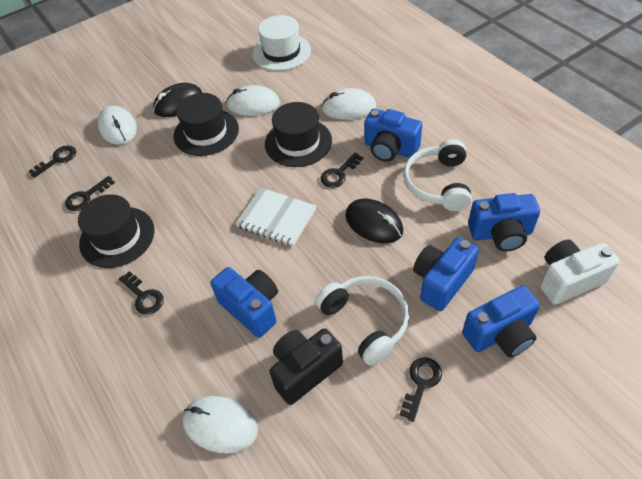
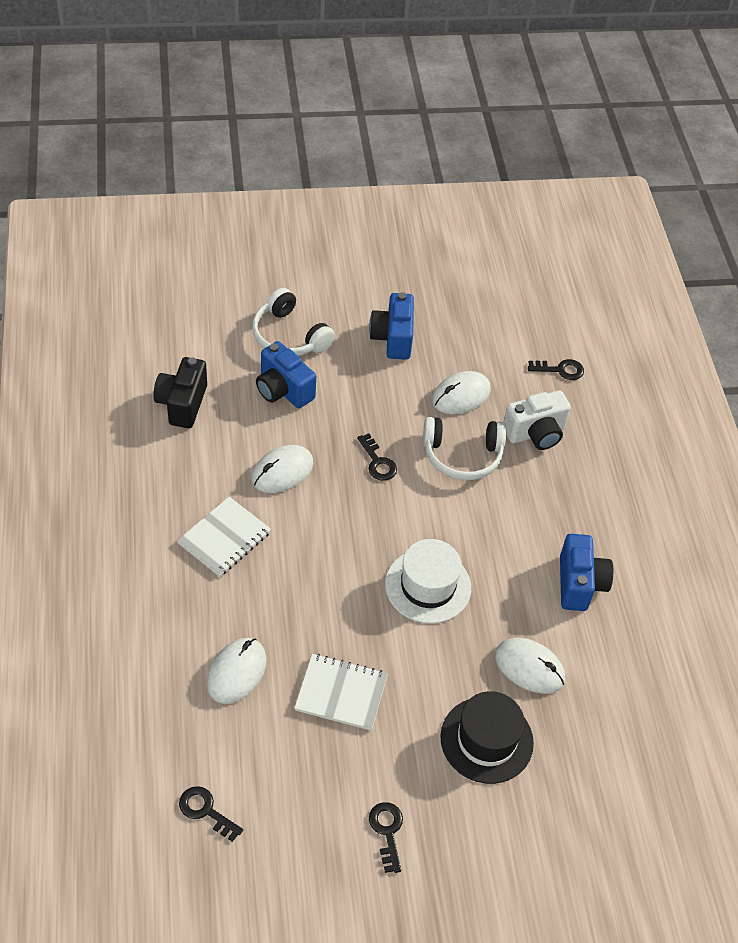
black hat: [78,194,154,268] [174,93,239,156] [265,102,332,167] = 3 -> [440,691,534,784] = 1
black key: [28,145,76,178] [65,176,115,211] [119,271,164,315] [321,152,363,188] [400,357,442,422] = 5 -> [179,786,243,842] [357,433,397,481] [369,802,403,873] [528,359,584,380] = 4
black mouse: [153,83,202,117] [345,199,403,243] = 2 -> none = 0
blue camera: [210,267,278,338] [365,109,422,162] [413,237,479,311] [462,285,540,357] [468,193,540,251] = 5 -> [256,341,316,408] [369,292,414,360] [560,534,613,611] = 3
white notebook: [235,187,316,246] = 1 -> [177,497,271,577] [294,654,388,730] = 2

